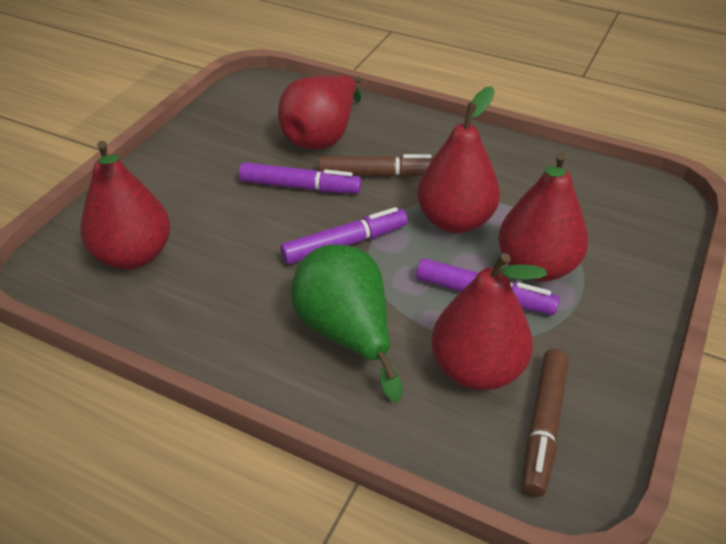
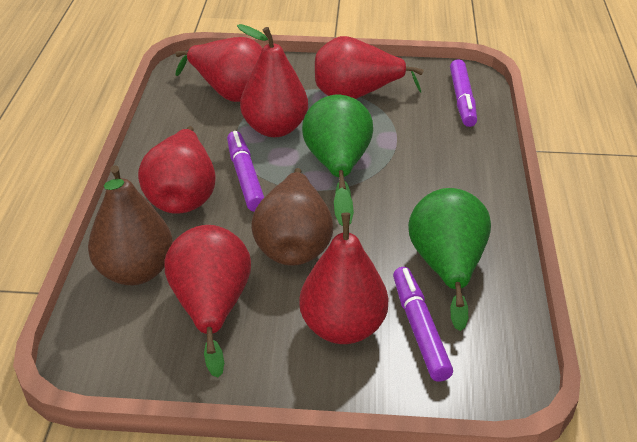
brown marker: [318,154,433,177] [522,349,569,497] = 2 -> none = 0
brown pear: none = 0 -> [88,165,173,285] [251,168,333,266] = 2
green pear: [291,244,402,402] = 1 -> [302,95,373,196] [408,188,491,331] = 2
red pear: [80,141,171,270] [278,75,361,150] [417,86,500,233] [431,253,547,390] [498,152,588,282] = 5 -> [138,126,216,214] [165,225,251,378] [175,37,263,102] [237,24,308,137] [299,187,388,344] [315,36,424,99] = 6

